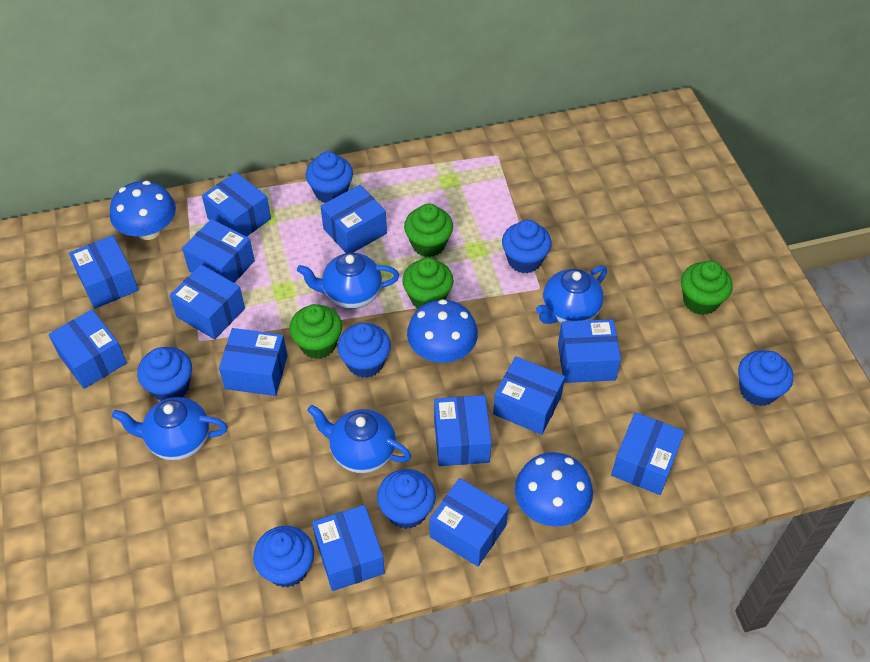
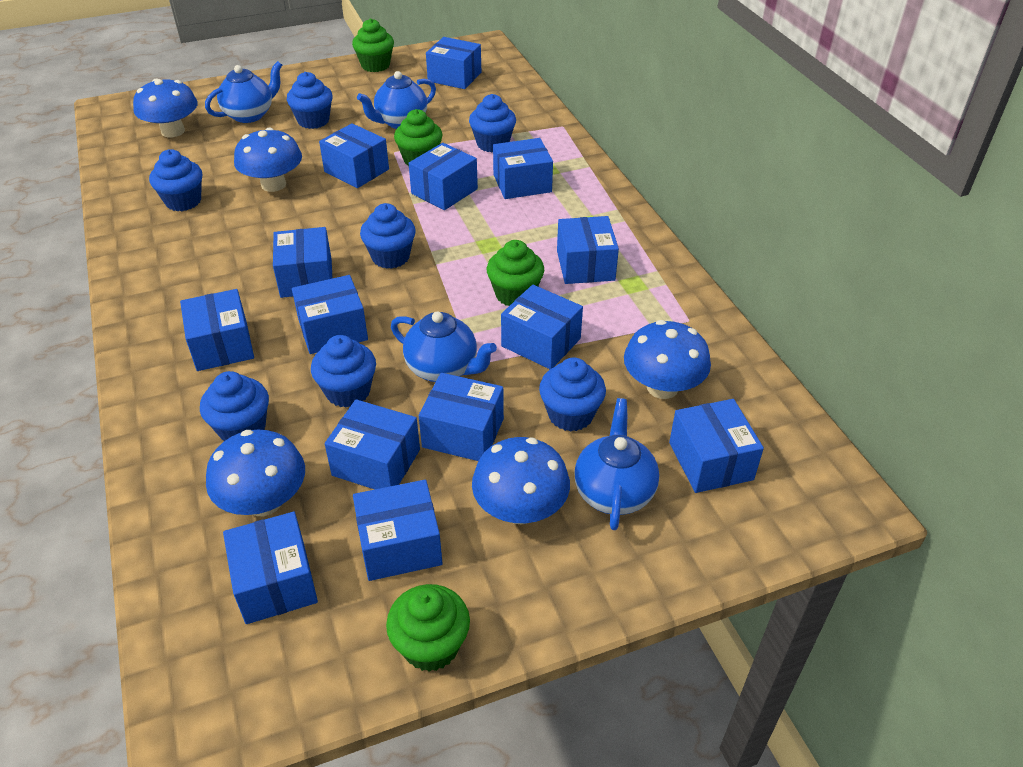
blue box: [49,310,127,389] [69,235,139,309] [170,265,245,340] [182,219,255,283] [202,172,271,237] [219,328,287,396] [312,505,385,591] [321,185,387,253] [430,478,509,567] [434,395,492,466] [493,356,565,435] [558,319,621,383] [611,412,685,495] = 13 -> [180,289,254,371] [223,512,318,624] [273,227,333,298] [292,275,368,354] [319,123,389,188] [325,399,420,489] [353,480,443,581] [409,143,478,210] [419,373,504,461] [426,37,481,89] [493,138,553,199] [501,285,583,369] [557,216,619,284] [669,399,764,493] = 14
blue mushroom: [110,181,176,240] [407,299,478,363] [515,452,593,527] = 3 -> [133,79,198,137] [206,430,305,516] [234,128,302,192] [472,437,570,525] [624,320,711,399] = 5

